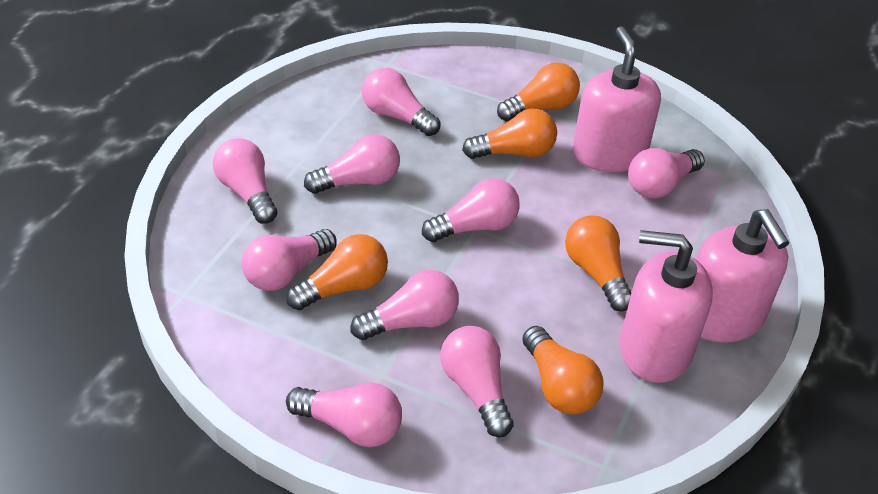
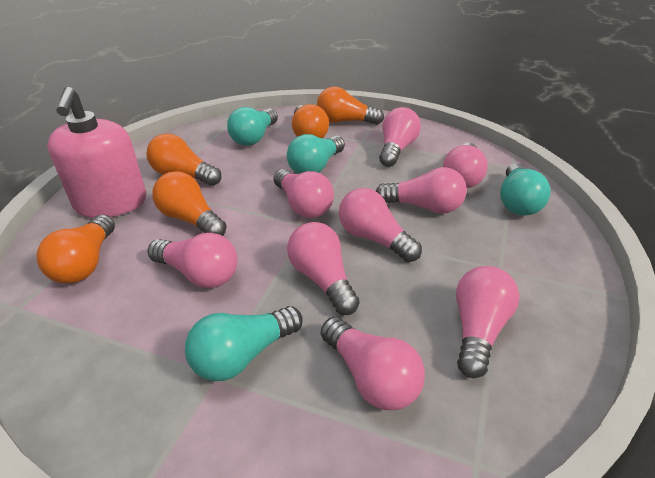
pink soap dispenser: [573,26,661,172] [620,230,713,383] [696,209,789,343] = 3 -> [47,87,146,218] = 1
turquoise light bulb: none = 0 -> [185,306,303,381] [227,107,278,146] [287,134,345,174] [500,163,551,216] = 4

